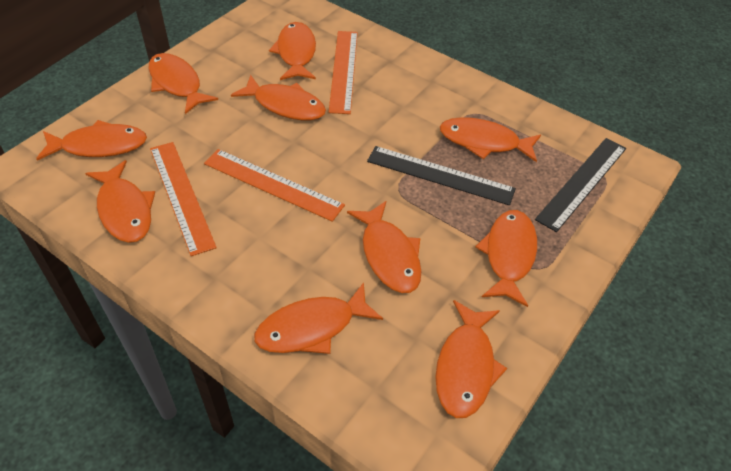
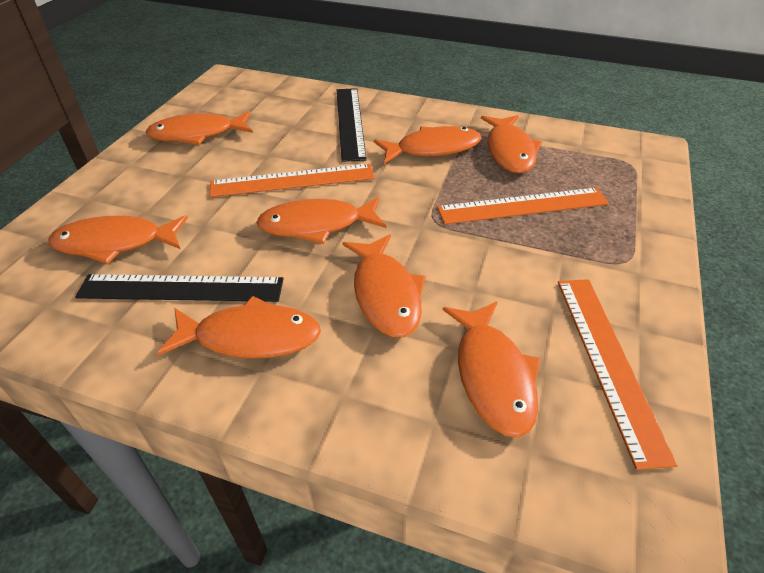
orange fish: [36,120,147,161] [85,160,155,243] [149,53,218,114] [231,75,326,120] [254,282,383,354] [269,22,316,80] [347,201,422,293] [435,300,507,418] [440,117,541,162] [475,210,537,307] = 10 -> [48,215,188,264] [146,112,253,145] [157,296,321,359] [256,197,386,244] [342,234,426,337] [374,126,481,164] [443,301,541,438] [481,115,542,173] = 8

